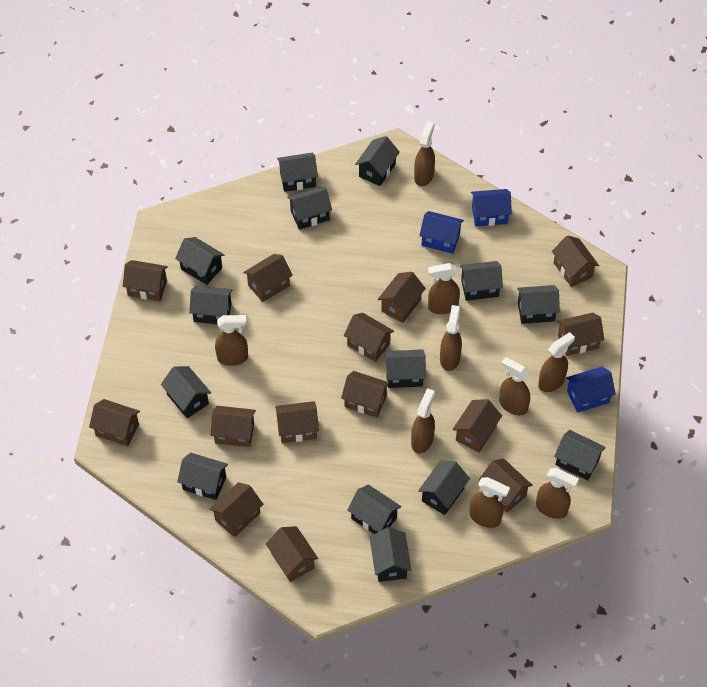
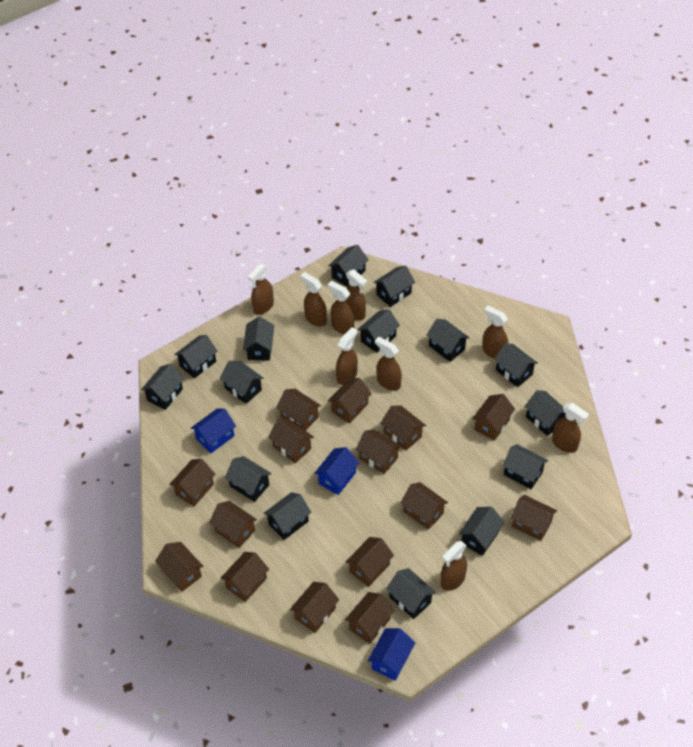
black house: [161,366,211,418] [175,237,224,285] [177,453,228,500] [189,286,233,324] [277,153,318,192] [287,186,332,230] [347,485,401,534] [355,136,400,186] [370,527,411,582] [385,349,426,388] [418,461,470,515] [460,261,503,301] [517,285,560,324] [554,430,606,481] = 14 -> [141,364,184,410] [174,335,218,379] [220,361,264,404] [225,456,272,502] [243,316,274,361] [264,492,311,540] [328,245,369,287] [357,309,400,353] [373,266,415,307] [386,568,436,619] [426,319,469,362] [458,507,505,556] [494,343,538,387] [502,444,548,489] [524,390,566,436] = 15
brown house: [89,399,140,446] [123,260,168,301] [209,482,263,537] [211,406,256,447] [243,254,293,302] [266,526,318,582] [275,401,319,443] [341,371,390,417] [344,313,394,362] [378,272,426,323] [453,399,502,453] [479,458,532,513] [552,235,599,287] [557,313,604,356] = 14 -> [155,542,203,592] [169,459,216,506] [209,501,257,548] [220,552,269,602] [268,418,314,463] [276,389,321,431] [290,582,339,633] [328,378,372,424] [345,592,395,644] [346,537,394,587] [356,429,402,474] [381,406,426,451] [400,482,448,530] [472,394,515,441] [511,495,557,541] = 15

